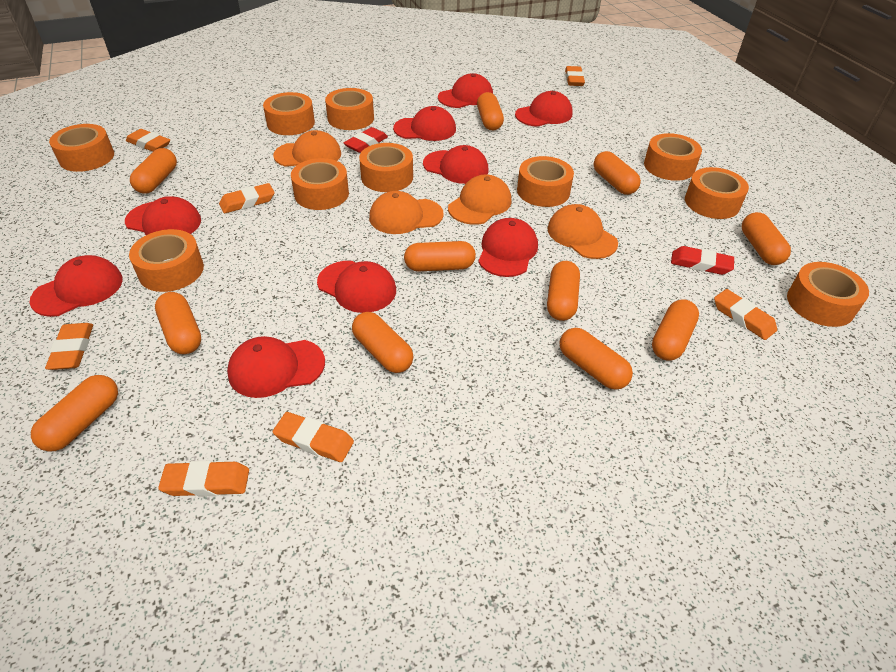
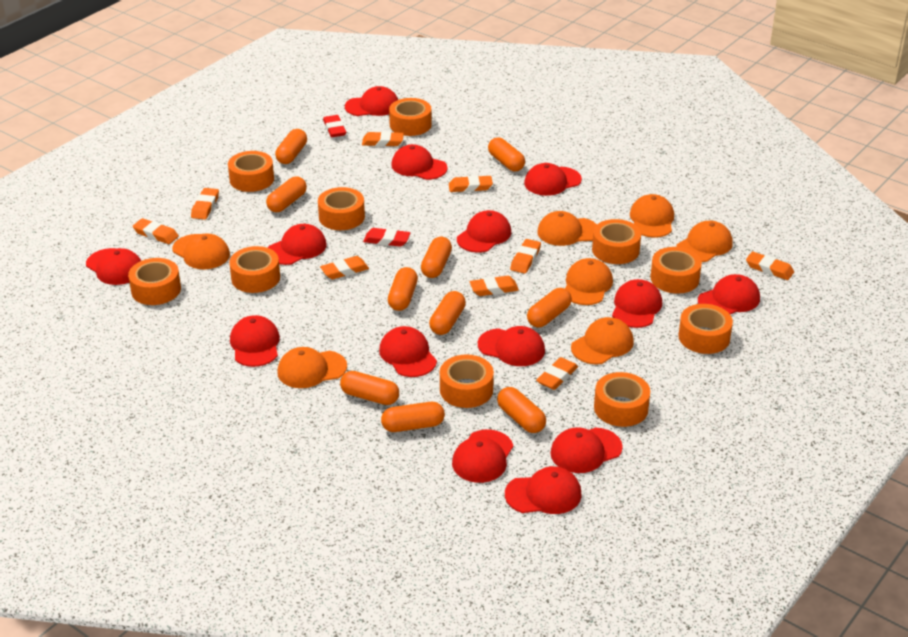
orange cap: [273,130,341,167] [369,191,444,234] [448,174,512,225] [547,204,618,259] = 4 -> [172,233,230,269] [277,347,347,388] [537,211,597,246] [565,258,613,305] [571,317,634,364] [630,194,674,238] [677,221,733,262] = 7
orange capsule: [31,375,118,452] [130,148,177,194] [155,292,201,354] [352,312,413,373] [404,241,476,271] [477,92,504,130] [547,261,580,321] [560,328,633,390] [594,151,641,195] [652,299,699,361] [742,212,791,265] = 11 -> [266,176,307,212] [275,129,307,164] [340,371,399,405] [381,402,445,432] [388,267,418,311] [421,237,452,278] [429,291,466,335] [488,137,525,171] [497,387,546,433] [527,288,572,327] = 10
orange eraser: [45,323,93,370] [126,129,170,152] [158,461,249,497] [219,183,275,213] [273,412,354,462] [565,66,585,86] [714,289,777,340] = 7 -> [133,218,179,244] [191,188,219,220] [320,256,369,279] [362,131,404,147] [449,175,493,192] [470,276,519,296] [510,239,541,274] [536,357,578,390] [746,251,794,280] = 9
red cap: [29,255,123,317] [125,196,201,235] [227,336,325,398] [317,261,396,313] [393,106,456,141] [423,145,489,184] [438,73,493,108] [478,218,538,277] [515,91,573,127] = 9 -> [86,248,141,285] [230,315,280,367] [268,224,327,265] [345,86,398,116] [379,326,437,377] [391,144,448,180] [452,430,513,483] [457,210,511,253] [478,326,545,366] [505,466,582,514] [524,163,582,196] [550,427,623,473] [612,279,662,328] [698,274,760,314] = 14

